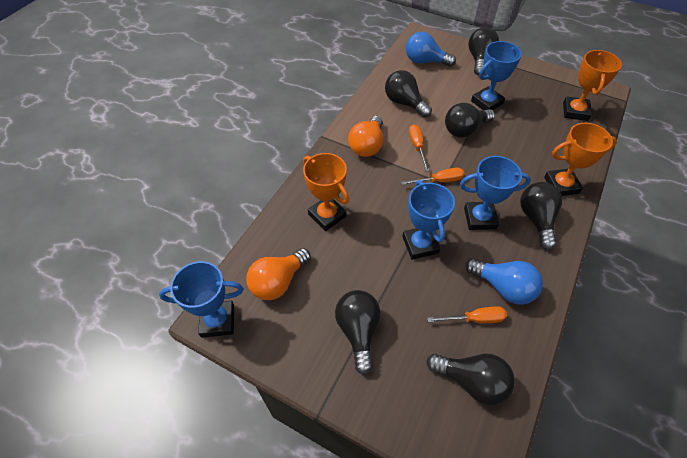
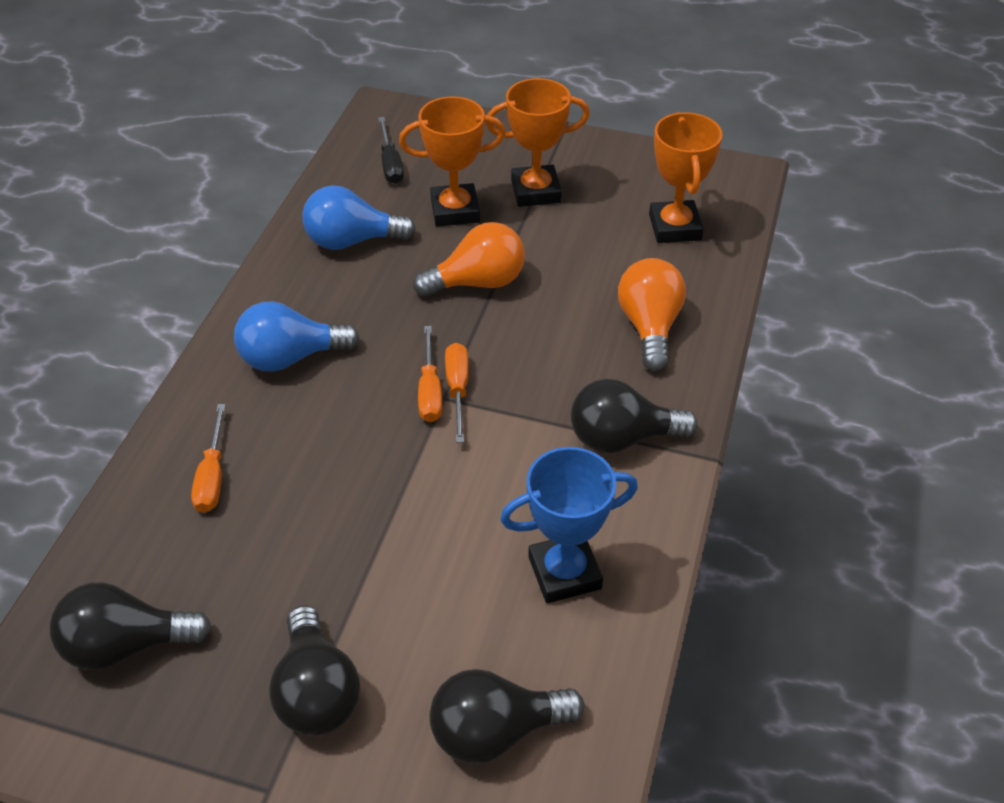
black light bulb: [335,290,380,375] [385,70,432,118] [426,353,515,405] [445,103,495,138] [468,27,499,75] [520,182,562,250] = 6 -> [50,582,212,670] [269,605,360,735] [429,669,584,764] [571,379,698,453] = 4
black screwdriver: none = 0 -> [378,117,404,184] = 1
blue trophy: [159,261,243,338] [402,180,455,260] [460,156,531,230] [471,41,522,110] = 4 -> [500,447,638,603] = 1

